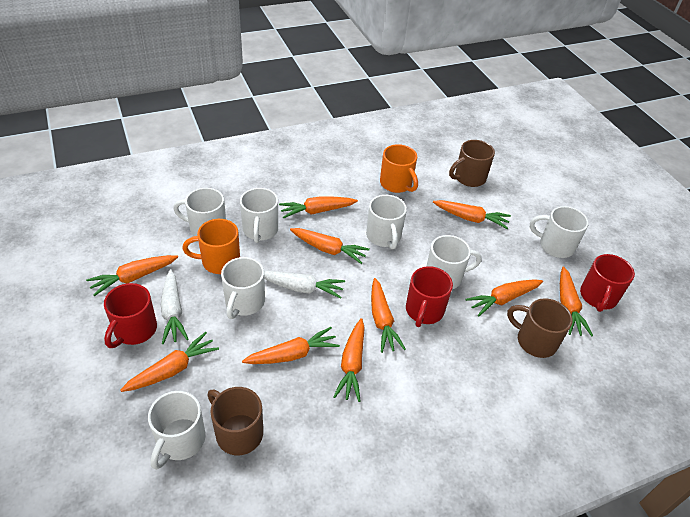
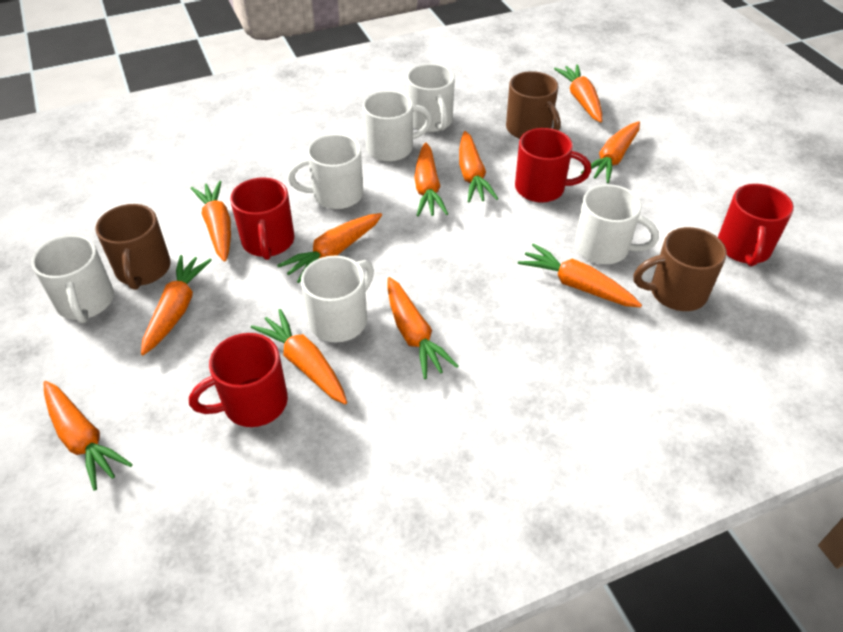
orange carrot: [86,255,178,296] [120,332,219,392] [242,327,340,364] [279,197,358,218] [290,228,370,264] [333,318,365,402] [371,278,406,353] [433,200,511,229] [465,279,543,316] [560,267,593,336] = 10 -> [44,381,133,491] [141,255,212,355] [191,181,231,262] [251,309,347,404] [277,213,382,283] [387,277,458,379] [414,143,448,217] [459,131,498,203] [518,243,642,308] [554,65,602,123] [581,121,640,183] = 11
orange mug: [182,219,240,274] [380,144,418,193] = 2 -> none = 0
red mug: [104,283,157,348] [406,266,453,327] [580,254,635,312] = 3 -> [189,333,288,427] [230,177,294,260] [515,128,591,203] [718,184,794,266] = 4
white carrot: [161,269,189,344] [264,271,345,299] = 2 -> none = 0
white mug: [148,391,205,470] [173,188,226,236] [221,257,265,319] [240,188,278,243] [366,195,407,249] [426,235,482,289] [530,206,589,258] = 7 -> [31,235,114,323] [288,134,363,209] [301,256,374,342] [363,91,432,162] [407,64,455,132] [575,184,659,264] = 6

